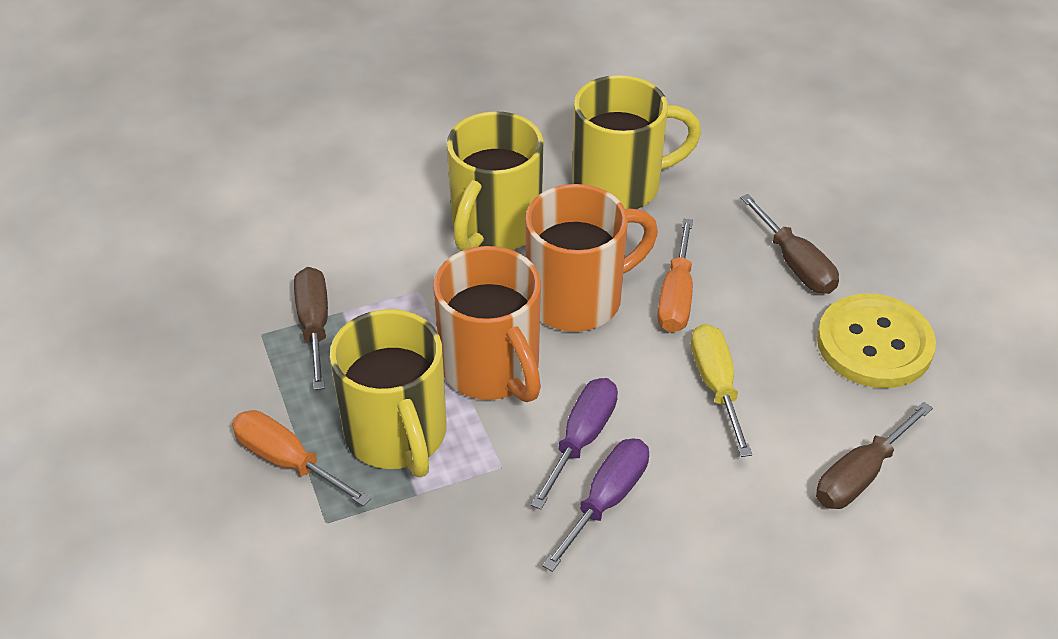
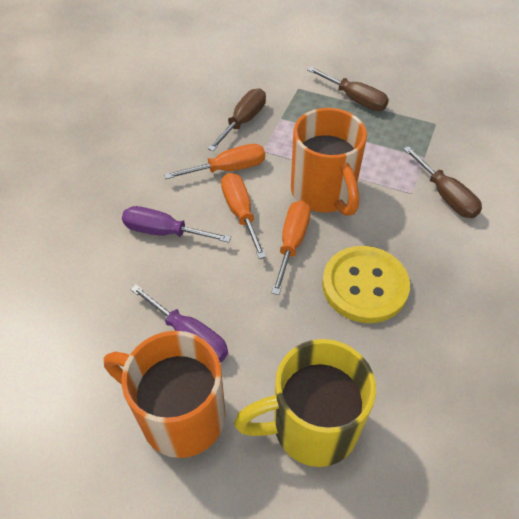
orange screwdriver: [232,410,371,507] [657,219,693,332] = 2 -> [164,144,265,179] [221,173,266,259] [271,201,311,295] = 3
yellow mug: [330,309,446,477] [447,111,544,251] [572,75,701,209] = 3 -> [234,339,376,467] = 1
yellow screwdriver: [691,324,752,457] = 1 -> none = 0

